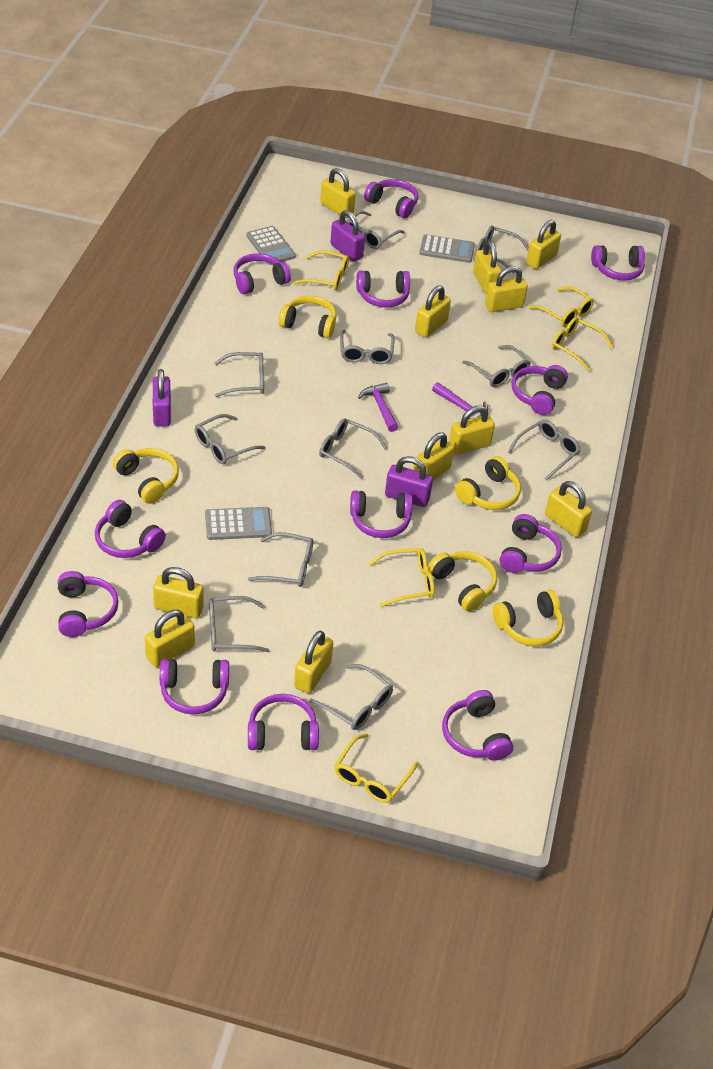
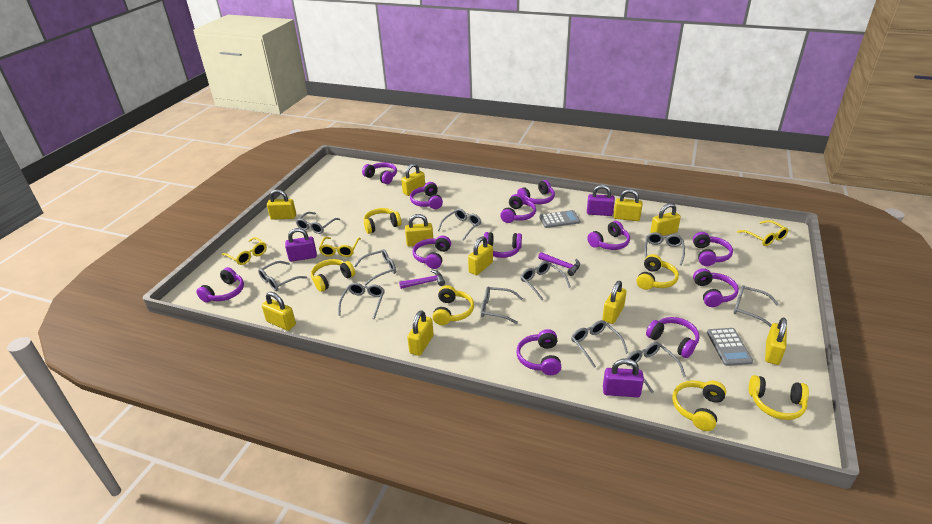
grey calculator: [205,507,272,540] [246,226,296,265] [419,234,475,263] = 3 -> [539,210,580,228] [707,328,753,366] = 2
yellow glasses: [293,250,349,291] [335,733,419,803] [369,548,435,607] [529,286,594,327] [552,317,613,371] = 5 -> [222,237,267,265] [319,237,361,257] [737,220,788,246] = 3
yellow headphones: [113,448,179,504] [279,296,337,338] [428,551,497,612] [455,456,521,510] [493,590,563,646] = 5 -> [311,259,355,292] [363,208,401,234] [432,285,474,325] [636,254,679,290] [672,380,727,431] [749,375,809,420] = 6
yellow padlock: [145,610,195,667] [153,567,204,618] [294,631,333,693] [320,168,356,218] [413,432,454,480] [415,285,451,337] [449,405,495,455] [473,241,502,294] [485,266,528,312] [526,220,561,269] [545,481,592,537] = 11 -> [262,292,296,331] [267,189,296,220] [401,163,425,196] [405,214,433,246] [407,310,434,356] [468,236,493,275] [602,281,627,324] [613,189,643,221] [650,203,681,236] [765,318,787,365] = 10

